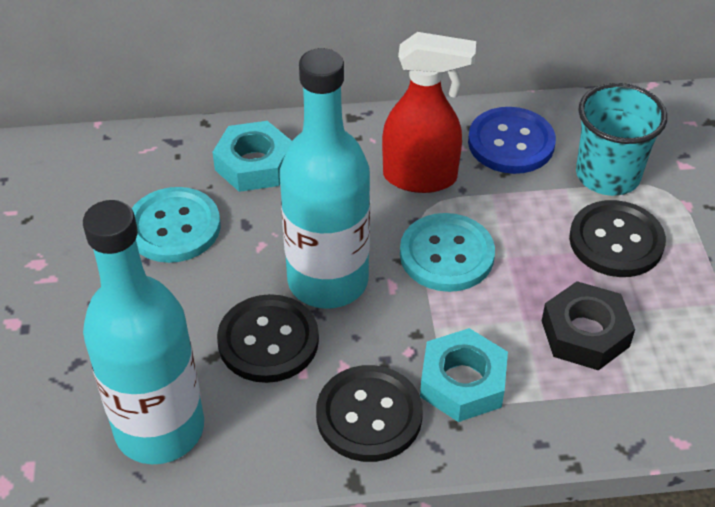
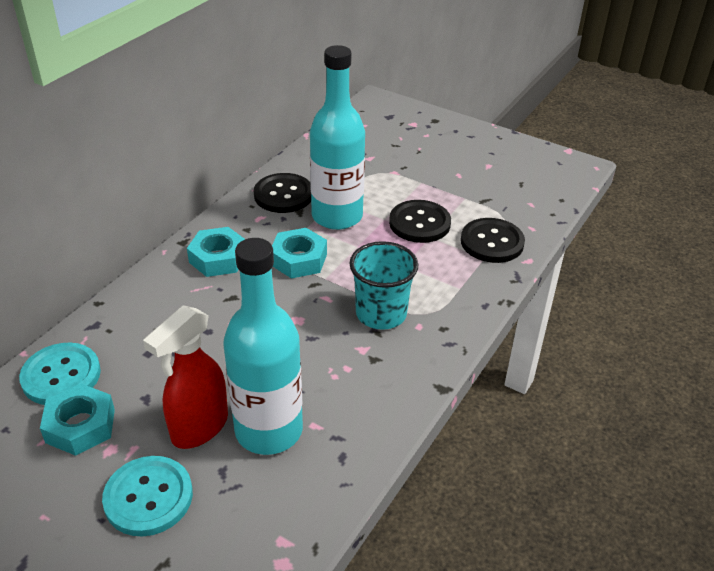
black nut: [542,281,635,370] = 1 -> none = 0
blue button: [468,107,556,174] = 1 -> none = 0
turquoise nut: [212,121,292,192] [420,328,508,422] = 2 -> [40,384,115,456] [187,227,245,277] [272,228,327,278] = 3

